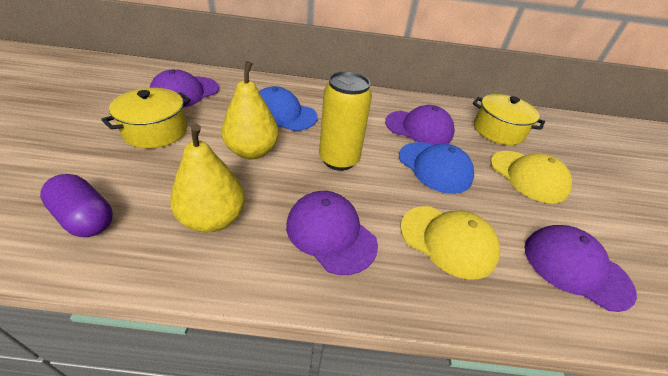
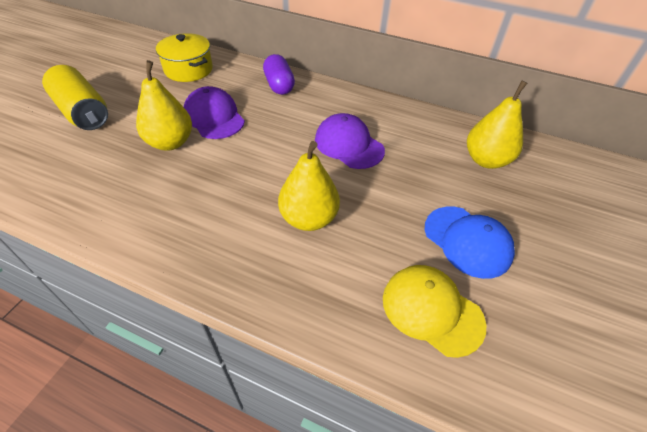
blue cap: [259,86,318,131] [399,142,474,194] = 2 -> [425,207,515,279] = 1
purple cap: [150,69,219,108] [286,191,378,275] [385,105,455,145] [524,225,637,312] = 4 -> [184,86,245,139] [315,113,385,169] = 2
yellow cap: [400,206,500,280] [490,151,572,204] = 2 -> [383,265,486,358] = 1
yellow pear: [170,124,245,232] [221,61,279,159] = 2 -> [136,60,192,151] [278,141,340,231] [467,80,527,169] = 3
yellow pot: [101,88,191,149] [473,94,545,145] = 2 -> [156,33,213,82] = 1

